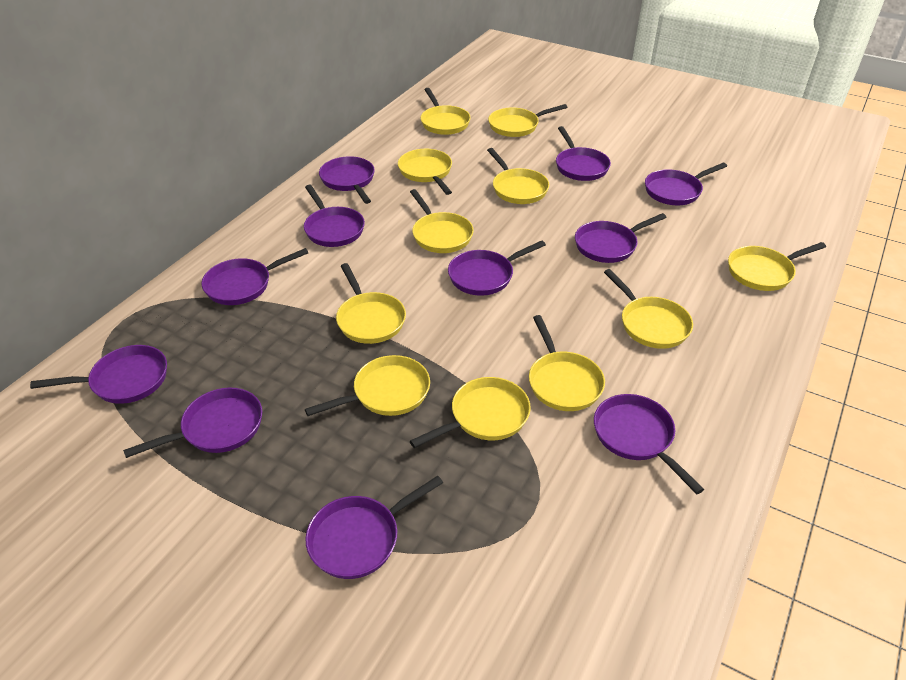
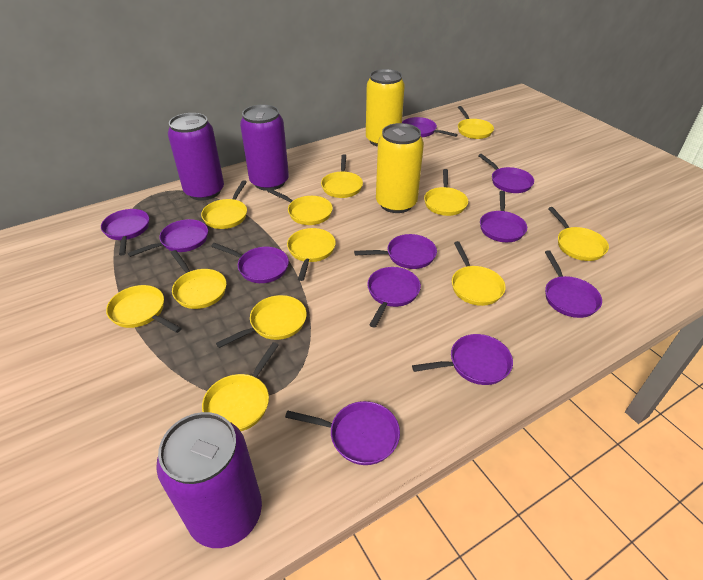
purple can: none = 0 -> [156,412,262,548] [168,113,224,201] [240,104,289,191] = 3
yellow can: none = 0 -> [366,69,405,147] [376,123,424,213] = 2
yellow pan: [305,355,430,416] [336,263,406,344] [398,149,452,195] [410,189,474,253] [410,377,531,448] [421,88,471,135] [487,148,549,204] [488,104,568,137] [529,315,605,411] [604,269,693,349] [728,242,826,291] = 11 -> [106,285,182,333] [171,250,227,309] [201,180,247,229] [202,342,279,431] [216,295,307,348] [267,189,333,225] [287,228,336,281] [321,154,363,198] [424,169,468,216] [452,241,506,306] [458,106,494,139] [548,207,609,261] = 12

